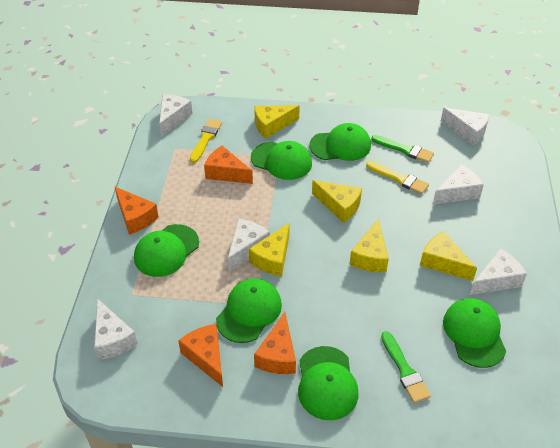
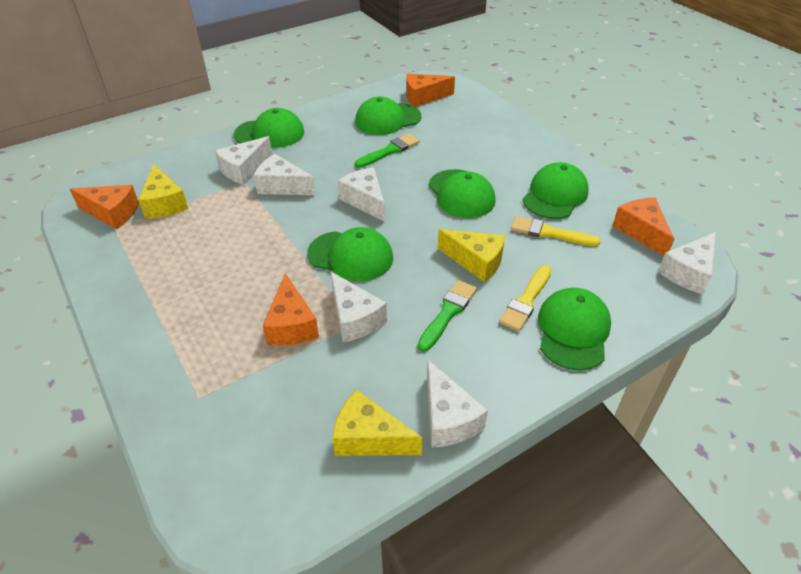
yellow cheese: [249,223,290,276] [254,105,300,139] [312,180,362,223] [349,219,389,272] [420,231,477,281] = 5 -> [138,164,188,219] [332,390,422,456] [438,229,505,282] = 3

